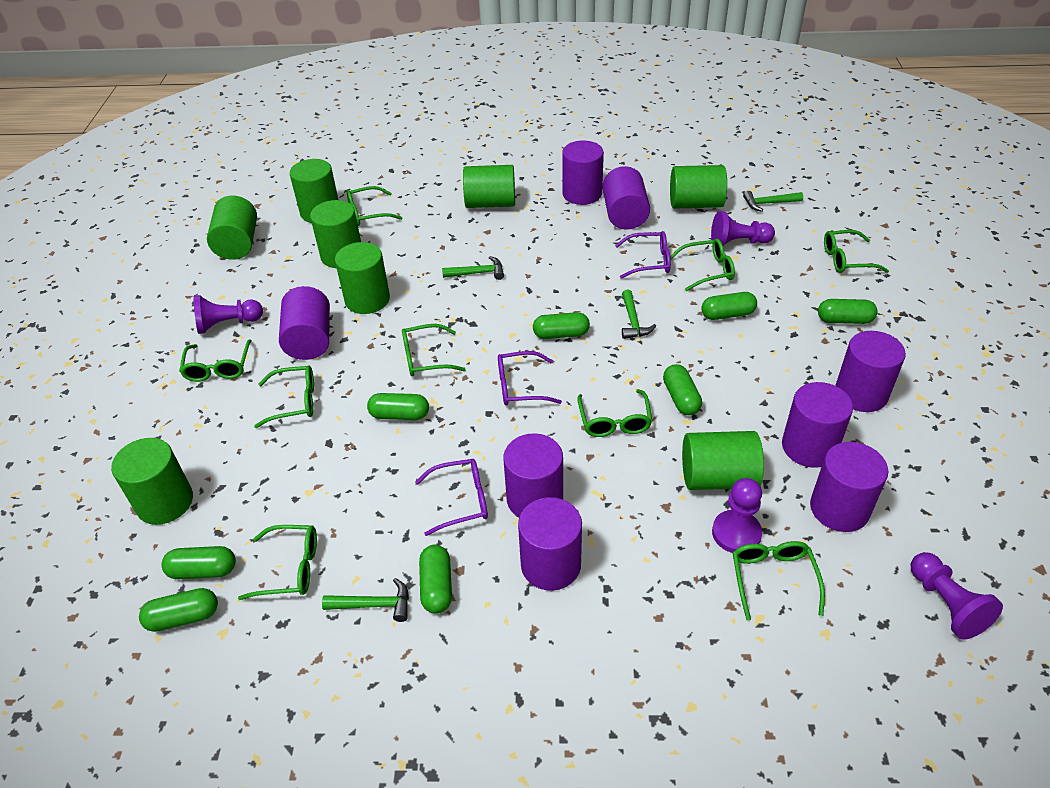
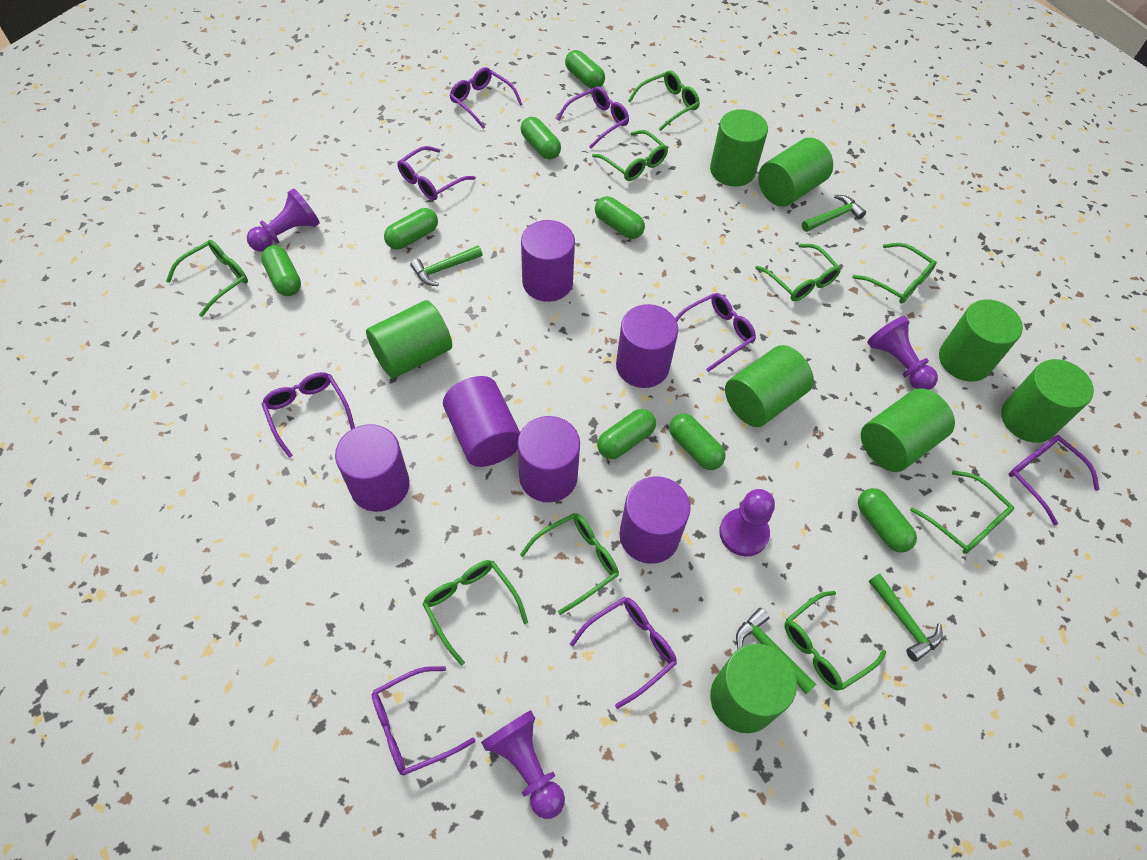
purple cylinder: [279,286,330,360] [503,433,563,517] [518,497,582,591] [562,141,604,205] [602,166,650,229] [782,382,853,468] [810,442,888,532] [835,331,906,412] = 8 -> [335,424,410,512] [443,376,520,467] [517,416,580,503] [521,220,575,302] [616,304,678,388] [619,476,691,564] = 6
purple glasses: [415,459,488,536] [498,351,562,406] [615,231,671,279] = 3 -> [261,372,355,458] [372,666,475,776] [397,146,475,201] [449,67,523,129] [557,86,629,149] [570,597,677,709] [675,293,756,372] [1008,435,1100,525] = 8

